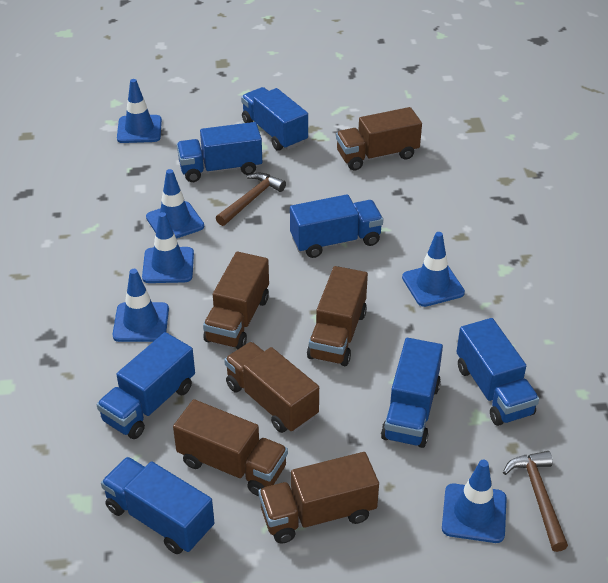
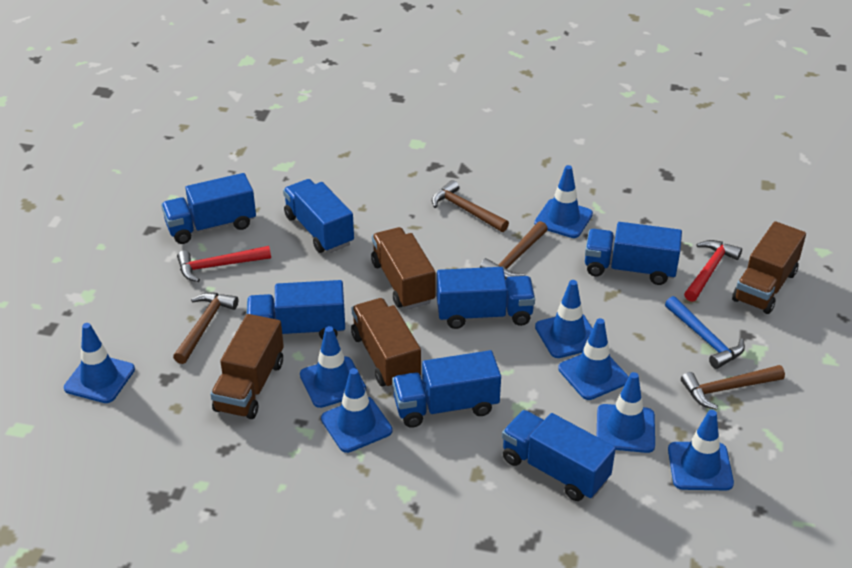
blue hammer: none = 0 -> [665,296,745,369] = 1
blue traffic cone: [113,269,169,342] [117,79,162,143] [142,212,194,283] [146,169,204,239] [402,232,465,307] [442,460,507,543] = 6 -> [64,323,135,403] [300,326,366,408] [321,368,392,453] [534,165,593,238] [535,280,593,358] [558,318,629,400] [597,372,655,453] [668,410,734,490] = 8
brown hammer: [216,173,286,226] [503,451,568,552] = 2 -> [173,292,238,364] [432,180,509,232] [480,221,548,279] [681,365,785,410] = 4
brown truck: [173,399,288,496] [203,252,269,349] [224,342,319,433] [258,452,379,543] [307,266,368,366] [336,107,422,171] = 6 -> [210,314,284,419] [351,298,421,389] [371,227,436,309] [732,221,806,314] = 4
red hammer: none = 0 -> [177,246,271,282] [684,240,742,302] = 2

